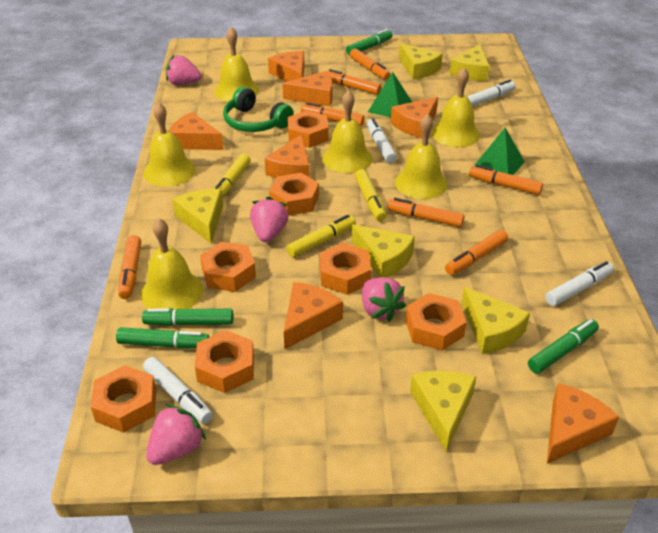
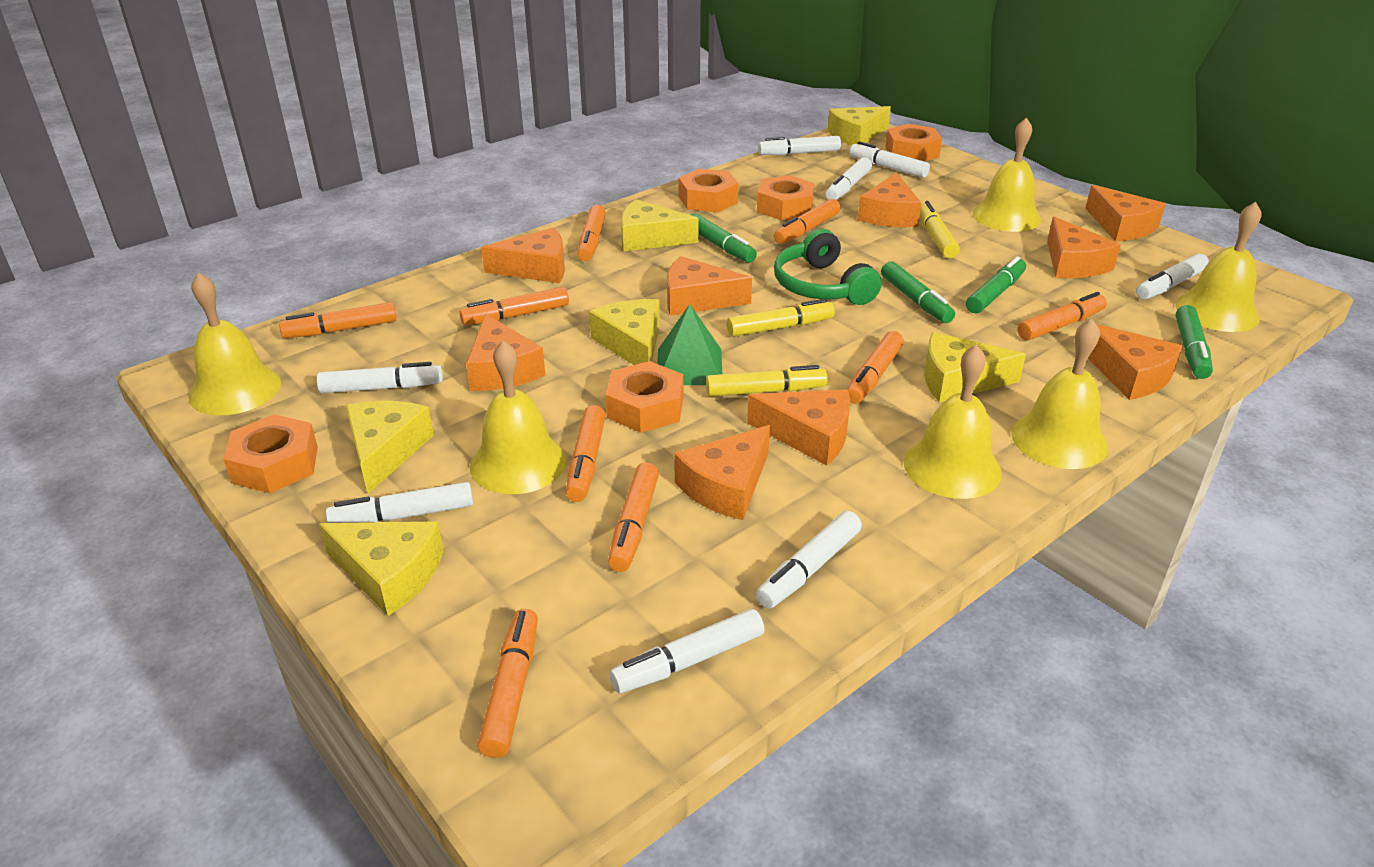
green pyramid: [368,72,412,117] [474,128,525,175] = 2 -> [657,304,722,385] = 1
orange cheese: [169,112,224,150] [265,134,310,178] [268,51,304,82] [282,71,332,107] [284,282,343,349] [391,97,438,138] [547,383,619,464] = 7 -> [466,314,545,391] [481,228,565,283] [667,256,752,316] [674,425,770,520] [747,389,850,466] [858,172,922,227] [1047,217,1121,278] [1085,185,1166,242] [1088,324,1183,400] = 9
orange marker: [118,235,141,299] [301,102,365,126] [326,69,382,95] [350,49,391,80] [387,198,464,227] [445,230,508,275] [469,165,543,195] = 7 -> [279,302,397,338] [459,287,569,326] [478,609,538,758] [566,405,606,502] [578,205,606,261] [608,463,659,572] [774,199,841,244] [847,331,904,404] [1017,292,1107,341] = 9
orange nut: [91,365,156,433] [195,330,254,393] [200,242,256,292] [269,173,319,216] [287,110,328,148] [320,243,371,295] [406,293,467,351] = 7 -> [223,414,318,493] [606,361,683,433] [679,169,738,213] [757,175,815,221] [885,124,942,162] = 5
pink strawberry: [146,404,206,465] [166,55,201,85] [250,197,289,242] [362,277,406,322] = 4 -> none = 0
white marker: [143,357,213,424] [367,118,397,163] [467,80,515,106] [545,261,614,306] = 4 -> [317,362,443,393] [326,482,473,523] [610,609,764,693] [756,511,862,609] [758,136,841,155] [826,157,872,200] [850,141,930,178] [1136,254,1209,300] = 8

